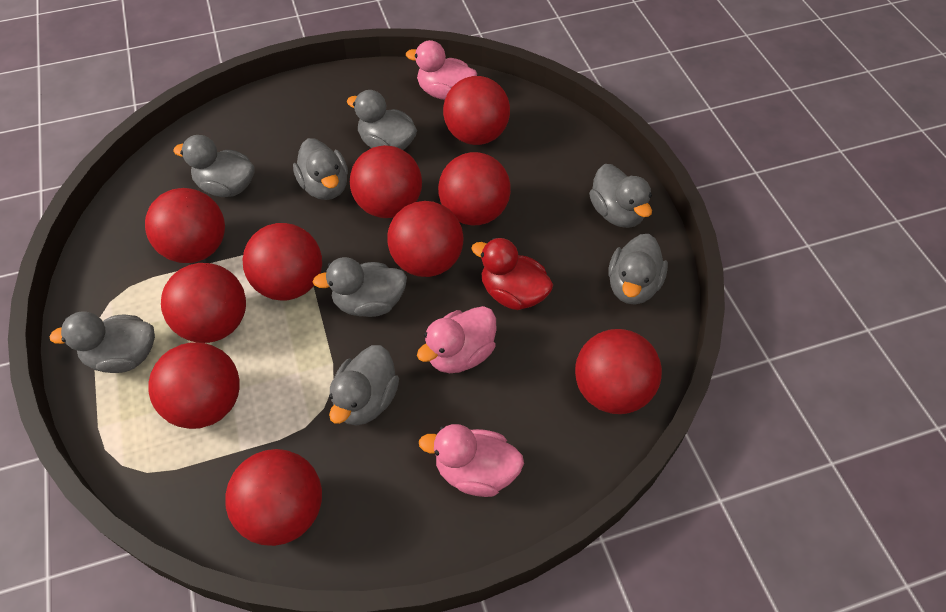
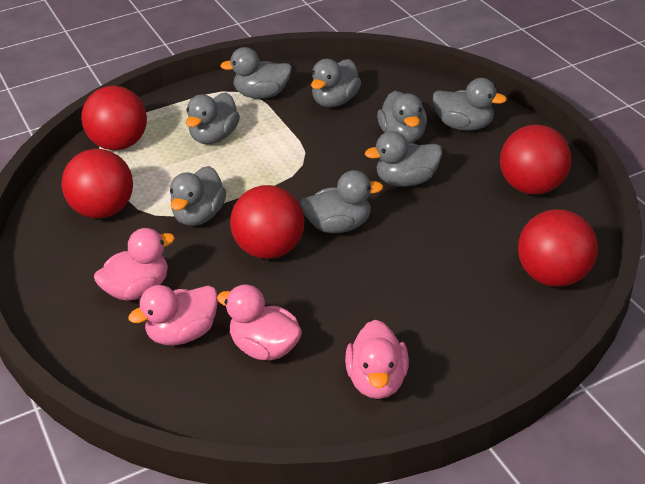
pink duck: [406,40,477,100] [417,306,496,373] [419,424,524,497] = 3 -> [94,228,175,301] [128,285,218,345] [217,285,302,361] [345,320,409,399] = 4
red ball: [145,188,225,263] [148,343,240,429] [161,263,246,343] [225,449,322,546] [243,223,322,300] [350,145,422,218] [387,201,464,277] [438,152,511,225] [443,76,510,145] [575,329,662,414] = 10 -> [61,149,133,219] [81,86,147,150] [230,185,304,259] [500,125,571,195] [518,209,598,287] = 5
red duck: [471,238,553,310] = 1 -> none = 0

